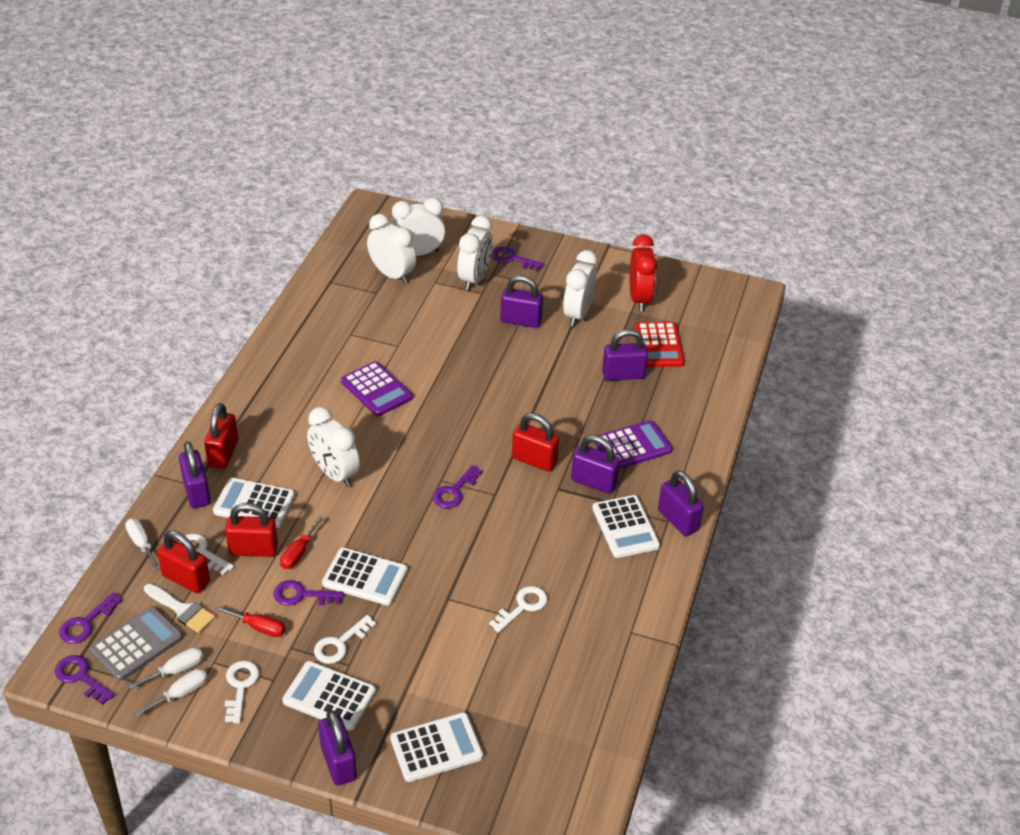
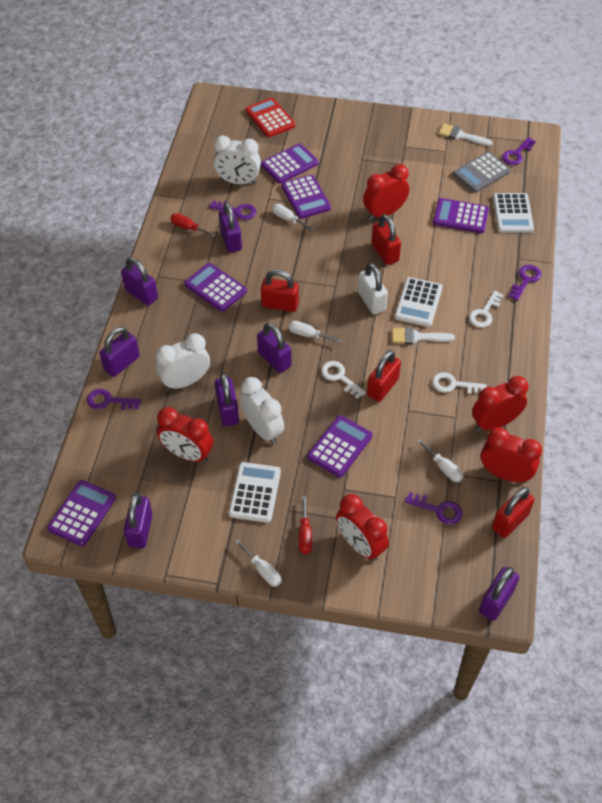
purple calculator: [341,361,412,416] [594,420,672,469] = 2 -> [47,480,116,546] [184,263,247,312] [261,143,319,184] [282,175,331,219] [308,415,372,477] [433,198,489,233] = 6
purple padlock: [179,441,211,508] [318,710,357,786] [500,275,543,328] [571,435,620,494] [602,329,648,381] [658,470,704,536] = 6 -> [99,326,140,377] [121,257,158,306] [124,493,153,548] [215,373,239,426] [219,202,242,253] [257,322,292,373] [479,567,519,621] = 7
red clock: [630,234,657,311] = 1 -> [157,407,213,462] [336,494,389,561] [363,164,409,220] [472,376,528,431] [481,427,542,483] = 5
white brush: [144,584,215,633] = 1 -> [392,327,455,344] [439,124,493,146] = 2
white calculator: [213,478,295,528] [282,661,376,731] [322,547,408,605] [390,712,483,782] [592,495,660,558] = 5 -> [229,462,281,523] [395,277,443,327] [493,193,534,233] = 3
white clock: [307,407,360,487] [367,214,416,284] [391,197,445,256] [457,216,493,290] [563,250,597,327] = 5 -> [156,333,210,390] [213,135,261,184] [240,377,284,444] = 3
white key: [178,533,234,575] [225,660,259,723] [314,615,376,664] [489,586,548,633] = 4 -> [321,361,366,399] [432,372,486,394] [469,291,504,328] = 3
white padlock: none = 0 -> [358,263,388,315] = 1
white screwdriver: [125,518,160,570] [128,647,203,690] [135,669,208,718] = 3 -> [235,539,282,587] [272,204,314,231] [289,321,342,343] [417,439,463,482] = 4

